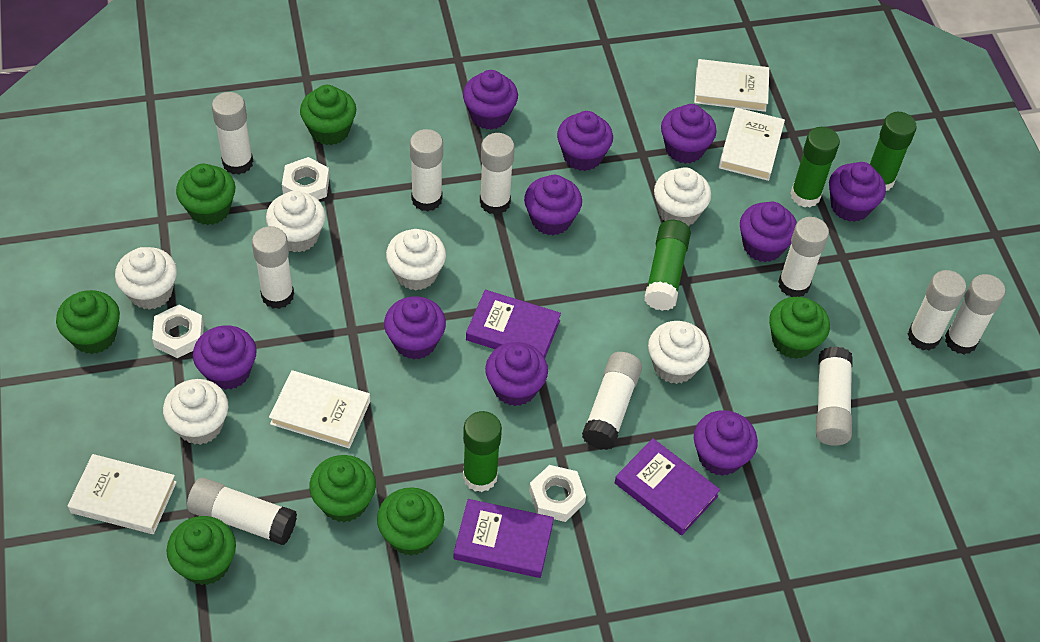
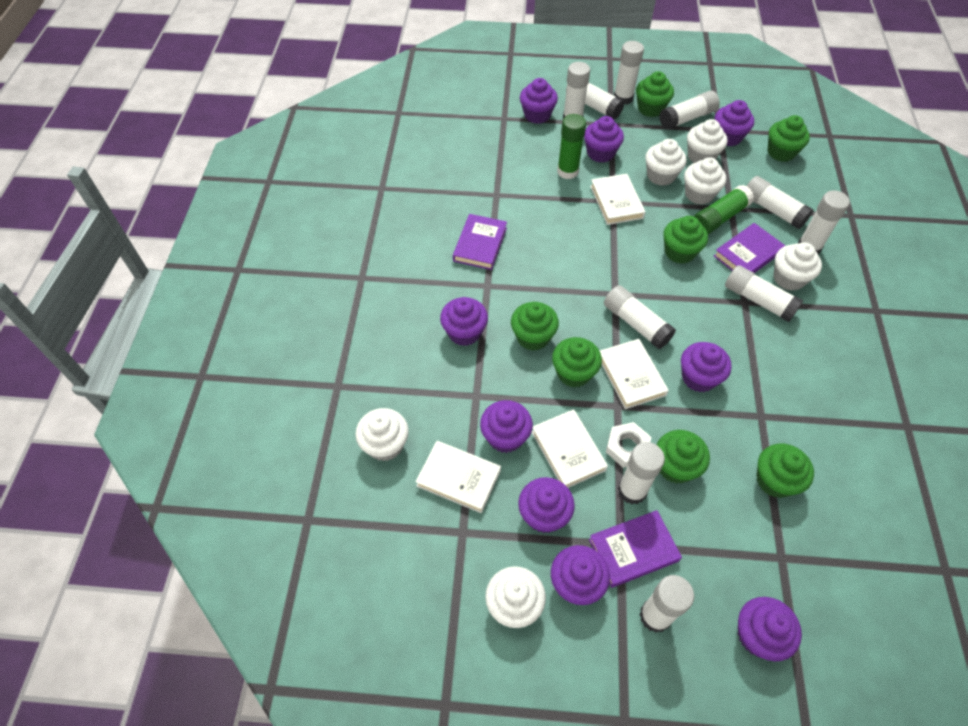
green glue stick: [463,411,502,492] [644,220,691,311] [791,127,840,207] [870,112,917,191] = 4 -> [557,114,586,179] [694,185,754,234] = 2
purple cupcake: [193,325,257,390] [384,296,446,360] [463,70,518,130] [485,342,548,406] [524,175,582,236] [557,111,613,171] [661,104,717,164] [694,410,758,476] [740,202,797,262] [829,162,886,222] = 10 -> [440,297,488,346] [480,400,533,453] [518,477,575,533] [520,78,558,124] [551,545,610,605] [584,116,624,163] [681,342,732,392] [715,100,754,146] [738,597,802,661] = 9
white nut: [152,305,204,358] [282,157,330,200] [529,465,586,522] = 3 -> [606,422,651,468] = 1

